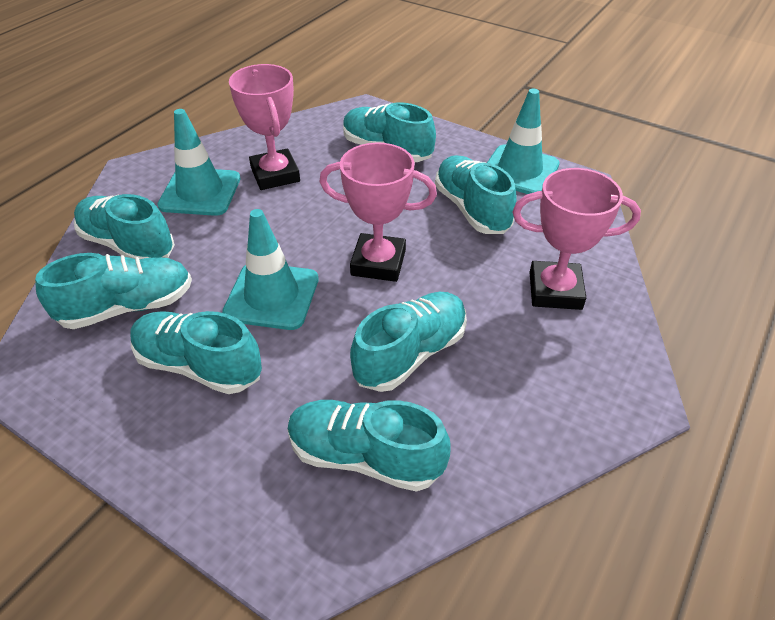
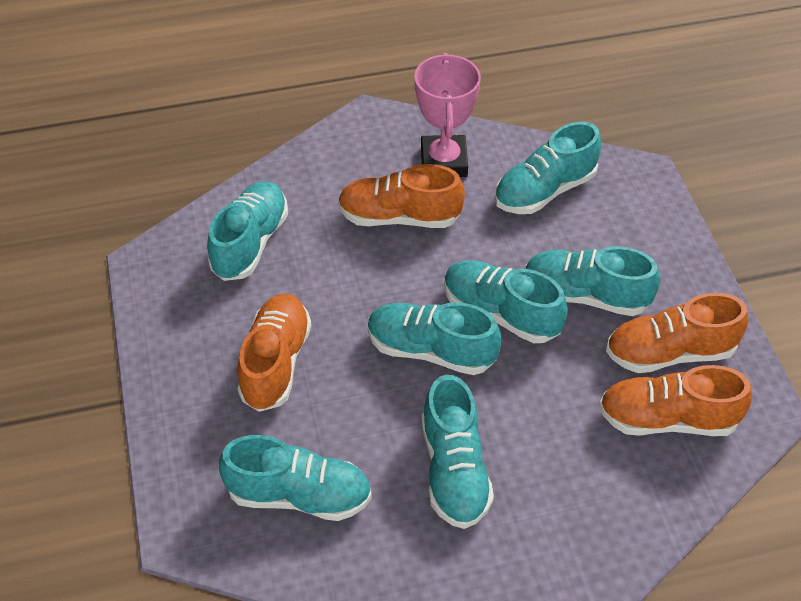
orange shoe: none = 0 -> [237,293,312,412] [338,164,465,228] [599,365,752,436] [606,293,748,373] = 4
pink trophy: [229,64,300,190] [319,142,437,282] [513,168,641,310] = 3 -> [414,53,481,177] = 1
turquoise traffic cone: [157,109,240,216] [222,209,319,330] [487,89,560,194] = 3 -> none = 0

